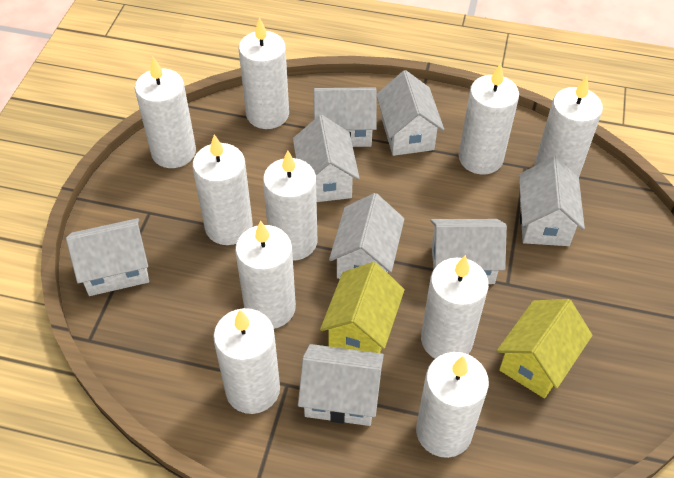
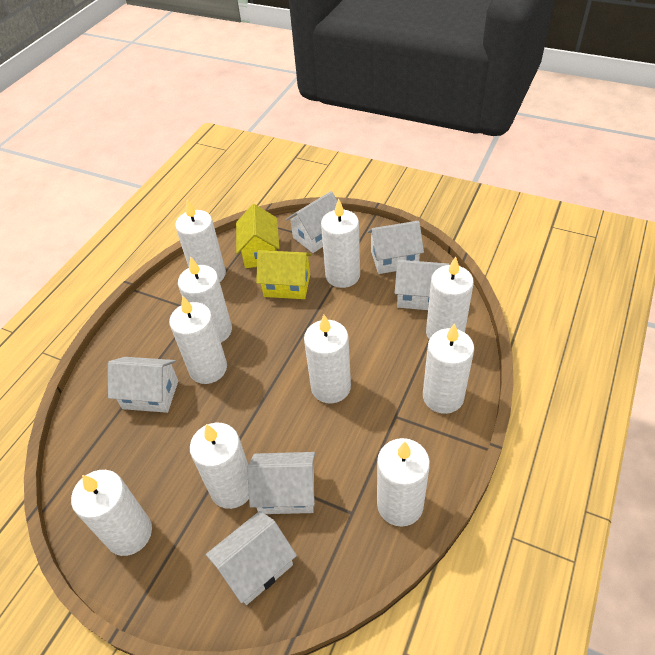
white house: [66,218,149,296] [293,115,360,202] [298,344,384,426] [314,87,377,147] [329,193,404,279] [377,70,444,156] [430,219,507,284] [519,156,585,246] = 8 -> [108,357,178,413] [206,511,297,605] [247,452,315,514] [286,191,337,253] [367,221,424,274] [395,260,450,310] = 6

